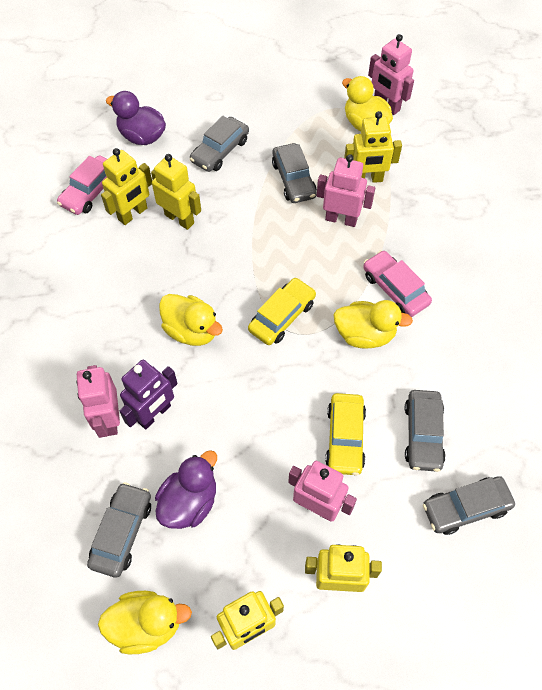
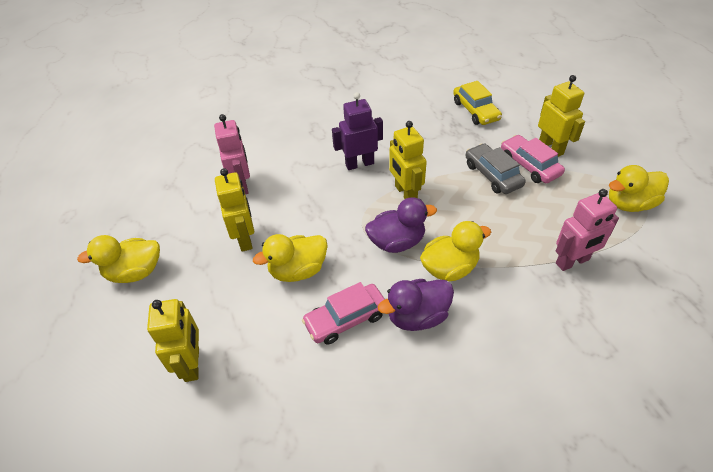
grey car: [87,482,151,577] [190,116,249,172] [272,143,317,203] [404,390,446,472] [423,476,515,535] = 5 -> [465,143,526,194] = 1
pink robot: [77,365,120,438] [288,461,357,521] [317,154,375,227] [368,34,414,115] = 4 -> [214,114,250,194] [556,189,619,271] = 2
yellow car: [248,278,316,345] [325,393,366,476] = 2 -> [453,81,502,125] = 1
yellow robot: [101,148,152,225] [151,154,201,230] [211,591,284,650] [305,544,382,592] [344,111,402,183] = 5 -> [147,299,199,382] [215,168,254,252] [389,121,427,199] [538,75,585,157] = 4

